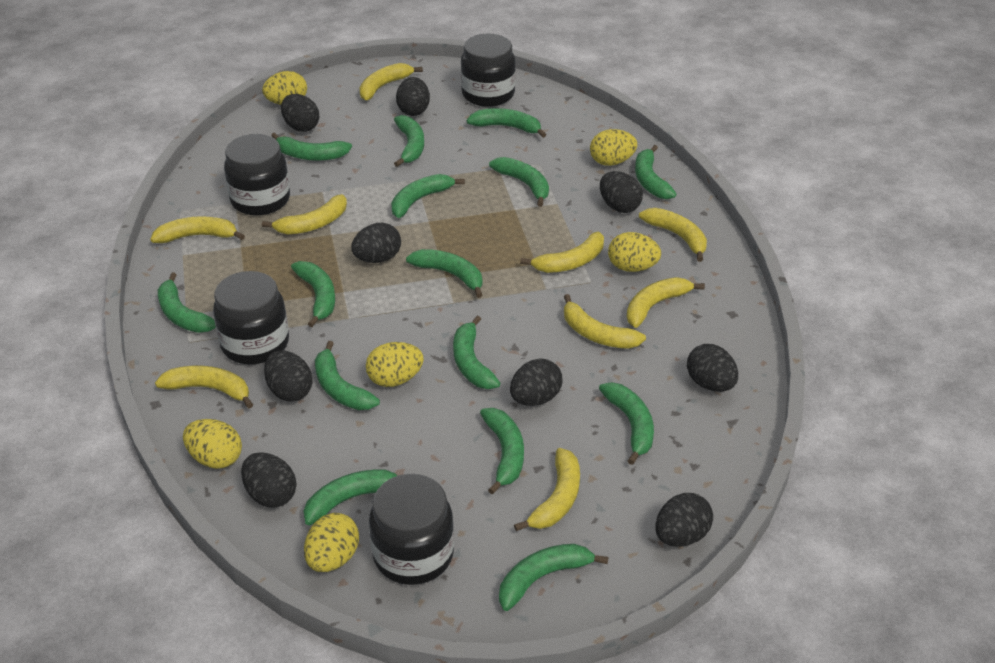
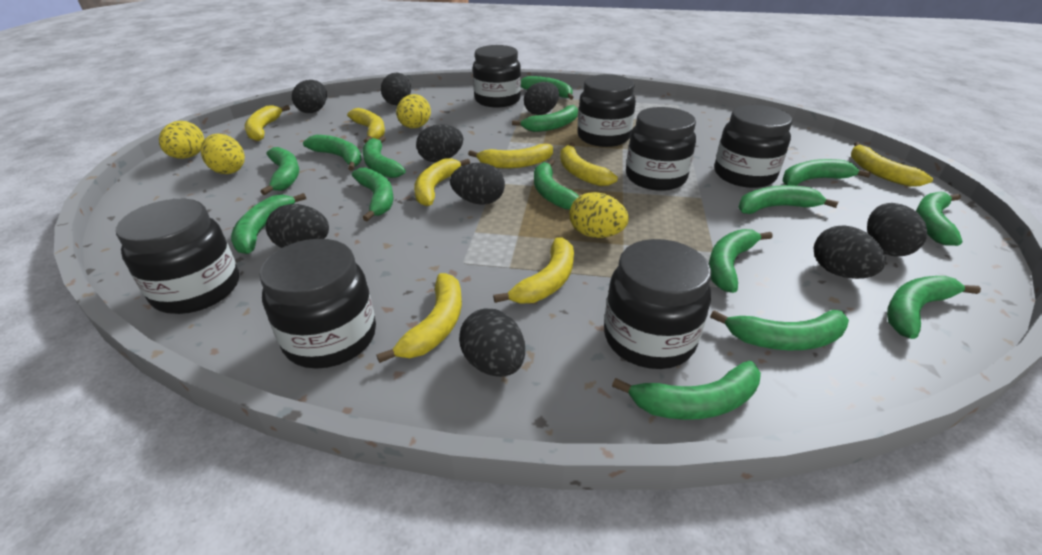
black jar: [213,271,289,364] [224,134,290,216] [369,474,454,585] [461,34,516,107] = 4 -> [116,199,239,314] [259,239,376,369] [473,45,521,107] [577,74,636,147] [604,239,711,369] [626,107,696,191] [715,105,792,188] = 7
yellow banana: [150,216,245,243] [155,366,253,408] [262,194,347,234] [359,63,423,100] [514,448,580,531] [520,232,604,273] [564,294,646,349] [627,277,705,328] [639,208,707,262] = 9 -> [245,105,290,141] [347,108,385,143] [377,273,462,363] [414,158,470,206] [468,144,553,168] [493,237,574,304] [560,142,618,186] [851,142,933,187] = 8
yellow egg: [183,419,242,469] [262,71,307,105] [304,513,359,572] [366,342,424,387] [590,129,637,166] [608,232,661,272] = 6 -> [159,121,204,159] [201,134,245,174] [396,94,431,128] [569,192,629,238] = 4

